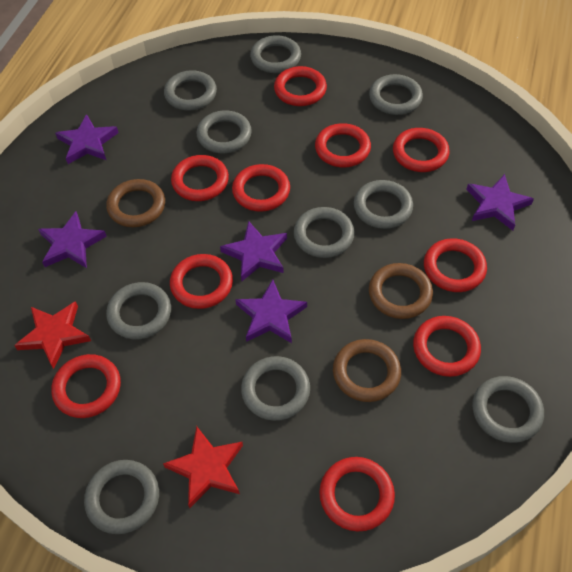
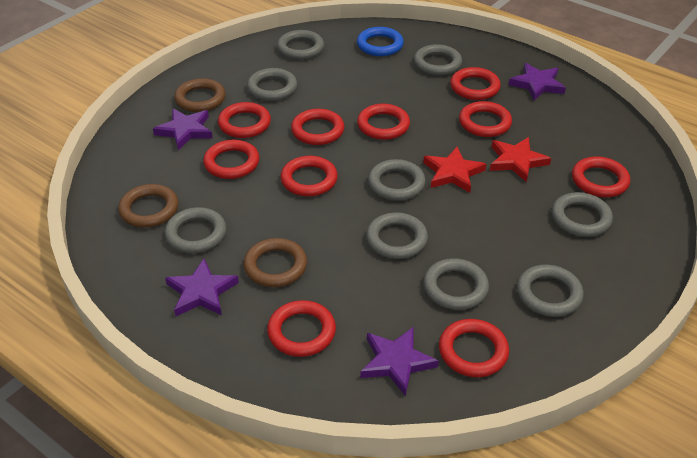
blue ring: none = 0 -> [357,27,404,56] = 1
grey ring: [84,460,159,534] [106,282,171,339] [164,70,217,111] [196,110,252,153] [241,356,310,421] [250,35,301,73] [294,207,354,258] [354,180,413,229] [369,74,423,115] [472,376,544,443] = 10 -> [165,207,226,253] [247,68,297,101] [277,30,324,60] [366,212,428,259] [368,159,426,201] [414,44,462,75] [424,258,489,310] [517,265,584,317] [552,192,613,237] = 9
purple star: [38,211,107,268] [55,114,119,164] [220,221,287,281] [235,279,307,343] [466,174,534,231] = 5 -> [153,108,213,150] [165,259,239,316] [360,327,439,396] [509,63,566,100] = 4

